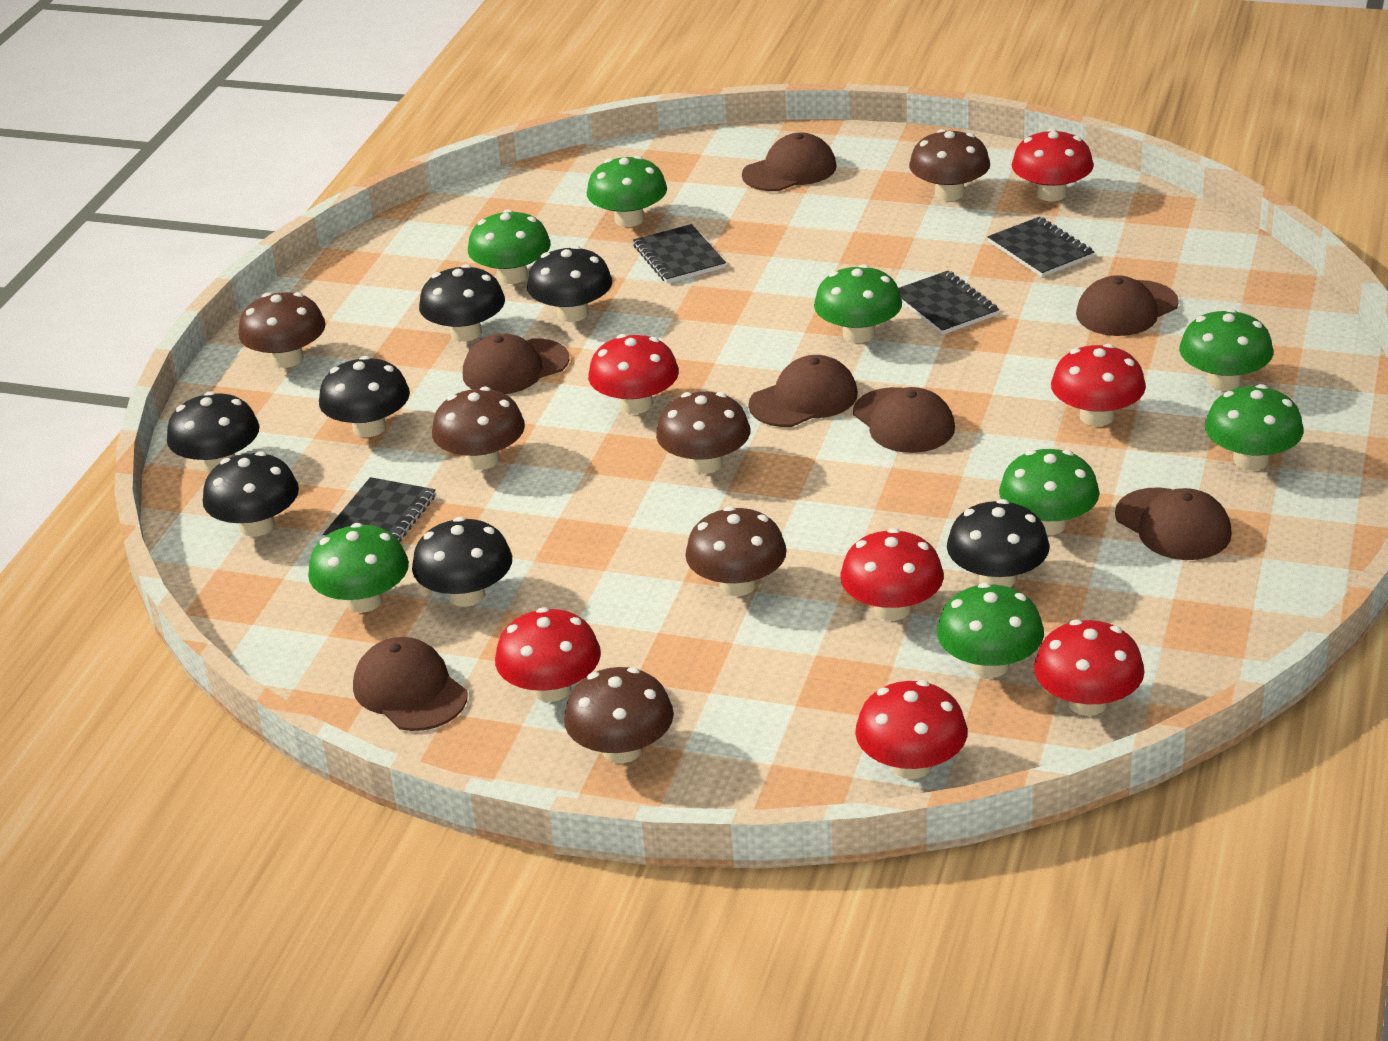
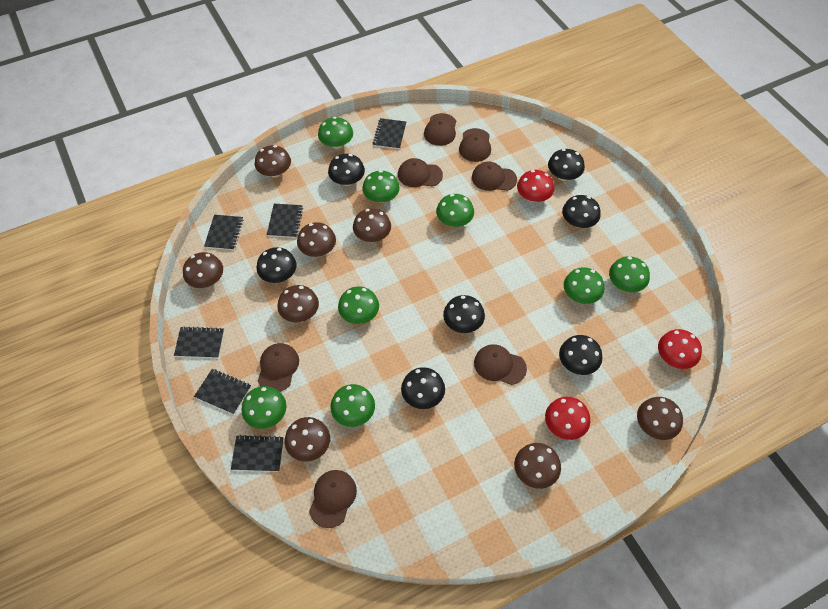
black notebook: [323,477,435,542] [633,224,726,283] [898,271,999,335] [988,217,1094,277] = 4 -> [174,326,224,358] [194,369,251,414] [204,215,243,250] [231,435,284,472] [267,204,303,238] [373,118,406,149] = 6
brown mushroom: [238,292,326,368] [432,386,525,470] [564,667,674,763] [656,392,750,474] [685,506,787,596] [909,129,990,201] = 6 -> [183,252,223,288] [255,145,291,177] [277,285,319,322] [285,417,330,462] [297,222,336,257] [353,208,391,242] [514,443,561,489] [637,397,683,440] = 8
red mushroom: [495,607,601,702] [588,334,679,414] [840,528,944,620] [855,680,968,779] [1012,129,1094,201] [1034,619,1145,716] [1051,344,1146,426] = 7 -> [517,170,554,203] [545,397,590,440] [658,329,702,369] = 3

